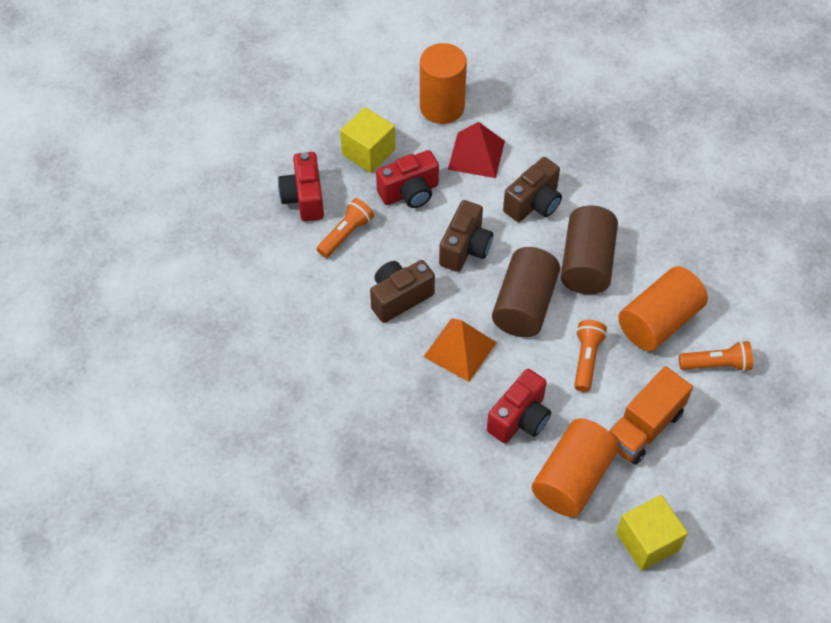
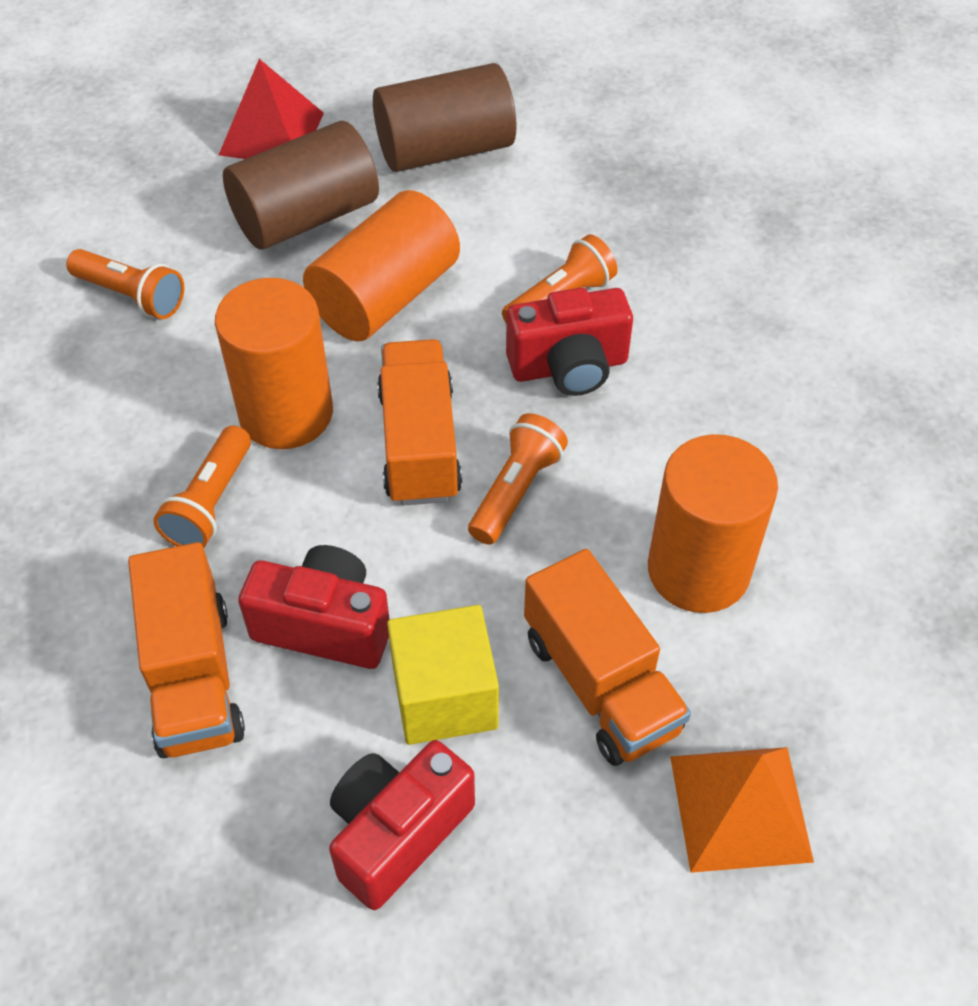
brown camera: [370,260,435,323] [439,200,493,272] [503,157,562,222] = 3 -> none = 0
orange flashlight: [317,198,374,258] [574,320,607,392] [679,341,753,372] = 3 -> [66,249,184,319] [153,426,251,548] [468,413,568,545] [502,234,618,324] = 4
orange truck: [609,366,693,465] = 1 -> [128,542,245,758] [377,339,462,506] [524,549,691,766] = 3
yellow cube: [340,107,395,173] [616,495,688,571] = 2 -> [387,605,499,745] = 1

